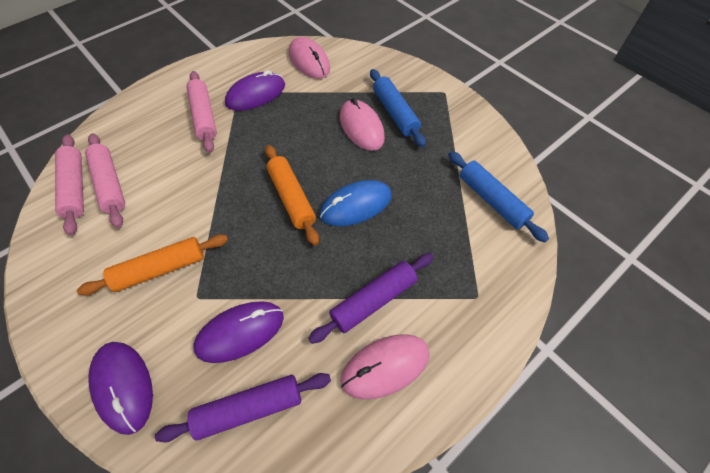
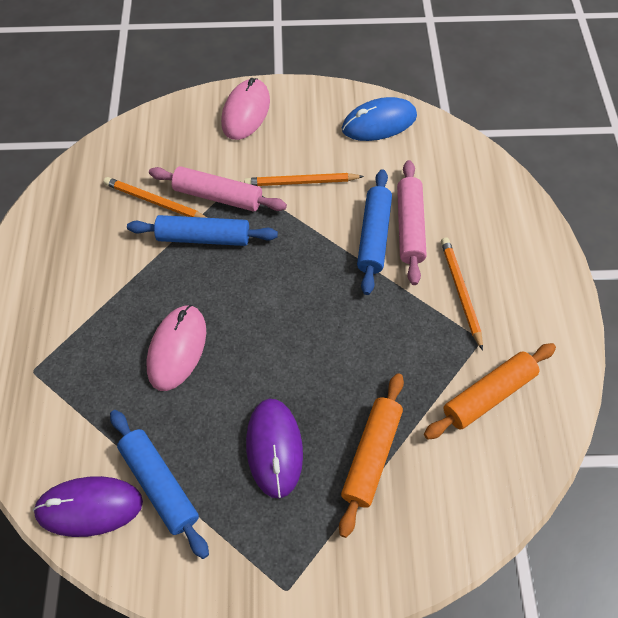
blue rolling pin: [370,69,426,147] [448,151,549,242] = 2 -> [110,410,209,559] [127,215,278,246] [357,169,392,295] = 3
orange pencil: none = 0 -> [104,177,207,218] [244,173,364,186] [441,238,483,351] = 3
pink mouse: [289,37,330,79] [340,98,385,151] [340,334,430,399] = 3 -> [146,305,206,391] [221,78,270,140] = 2
pink rolling pin: [55,134,84,236] [85,133,125,228] [186,71,217,153] = 3 -> [149,166,287,211] [397,160,427,285] = 2
purple mouse: [88,342,153,435] [193,301,284,363] [225,70,285,111] = 3 -> [33,476,143,537] [246,399,303,499] = 2
purple rolling pin: [155,373,331,442] [308,253,433,344] = 2 -> none = 0

